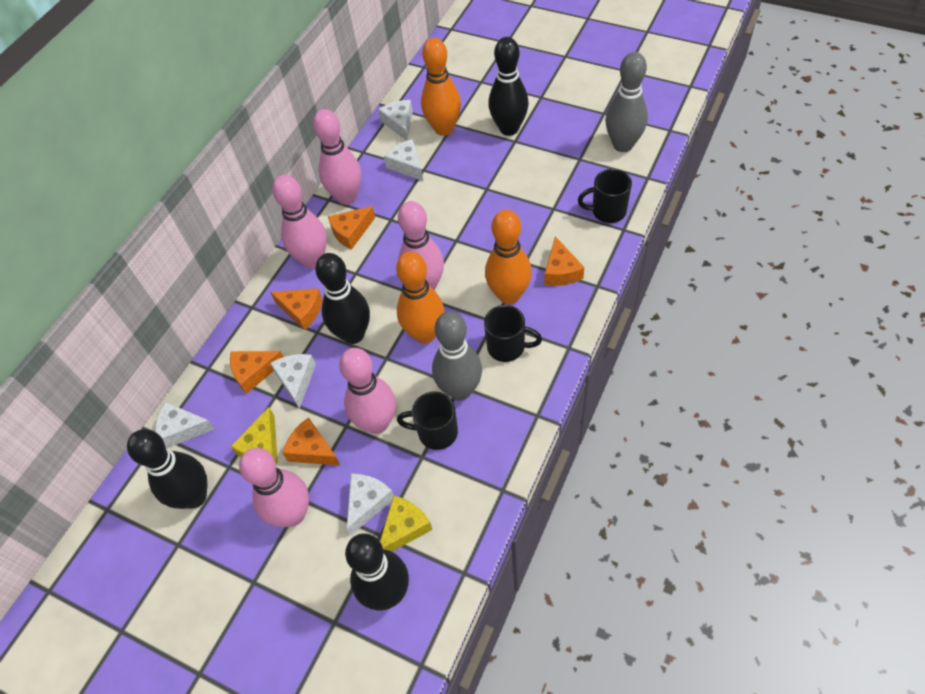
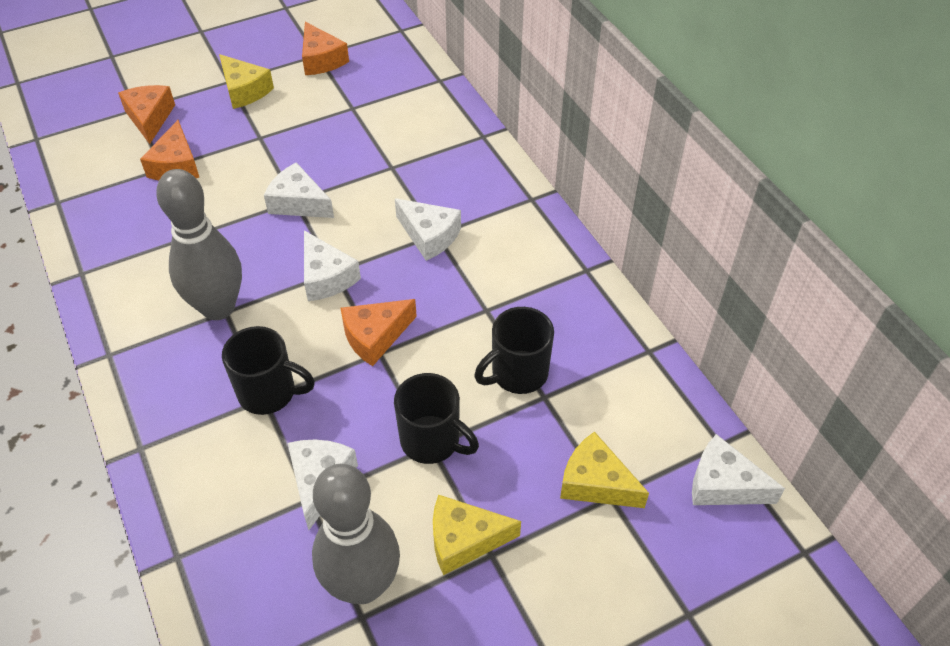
black bowling pin: [127,429,207,509] [315,253,370,344] [345,533,409,611] [488,37,529,136] = 4 -> none = 0
orange bowling pin: [396,252,445,344] [421,38,461,136] [485,210,532,304] = 3 -> none = 0
orange cheese: [230,351,283,394] [270,289,322,330] [282,417,340,465] [328,206,375,250] [544,236,584,286] = 5 -> [118,85,175,144] [140,120,199,180] [302,22,349,75] [341,299,417,366] = 4
pink bowling pin: [239,448,309,527] [272,175,327,268] [313,109,361,205] [339,348,396,434] [398,201,444,290] = 5 -> none = 0
yellow cheese: [231,407,278,463] [380,495,432,552] = 2 -> [219,54,274,109] [433,495,521,575] [560,432,649,508] = 3

